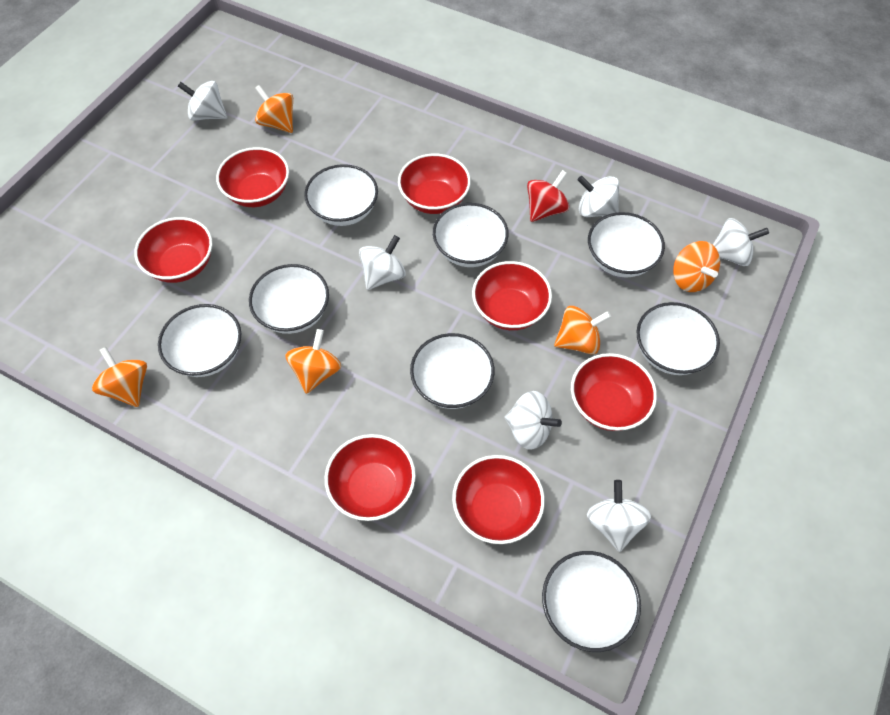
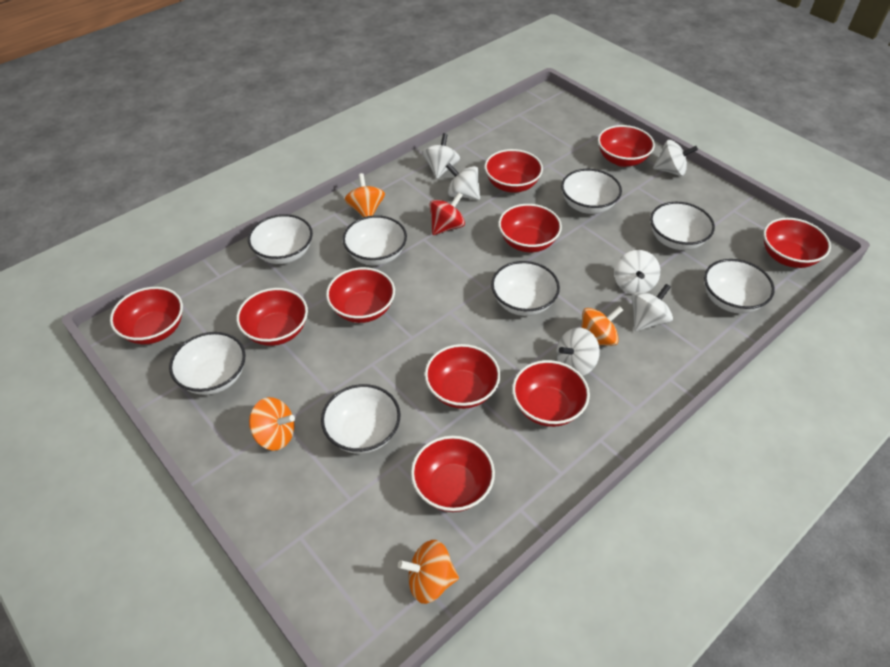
orange spinning top: [92,347,147,407] [255,85,293,133] [285,329,341,394] [554,306,611,354] [673,241,720,292] = 5 -> [249,397,295,450] [344,173,385,217] [398,540,459,604] [581,306,623,346] = 4
red bowl: [134,217,212,283] [216,147,289,207] [325,434,416,521] [398,153,471,214] [452,455,545,544] [472,261,552,330] [571,353,657,431] = 7 -> [110,287,183,344] [236,288,308,346] [326,267,395,323] [411,436,495,512] [425,344,500,409] [485,149,543,193] [498,204,562,252] [512,360,590,427] [598,125,655,167] [763,218,831,268] = 10

